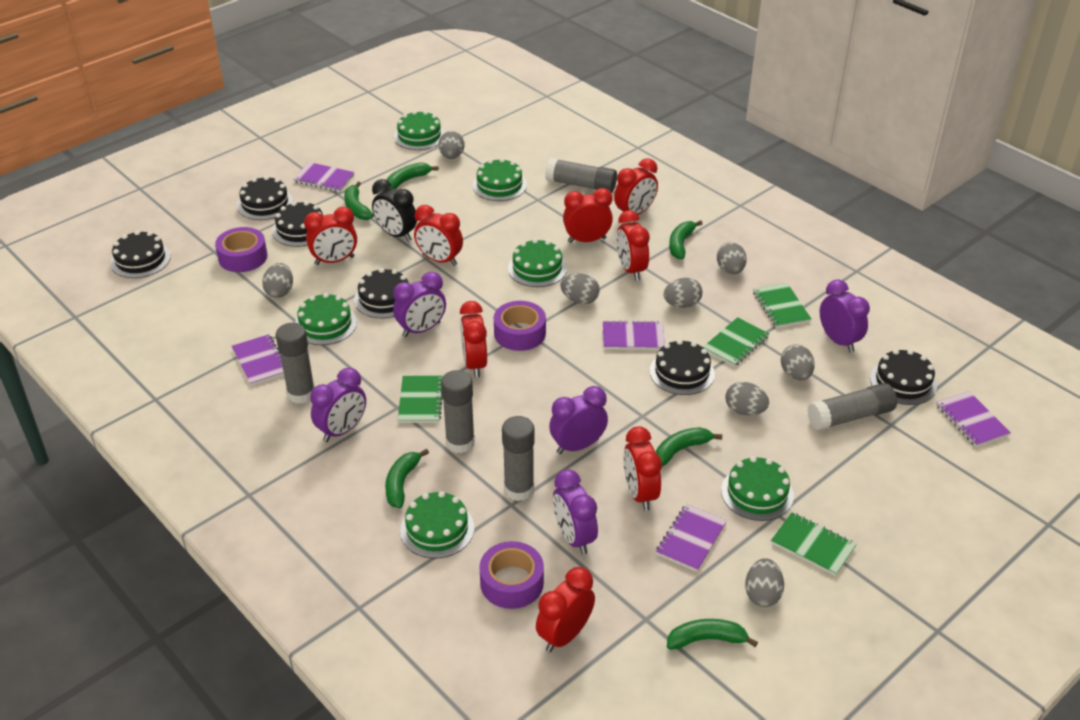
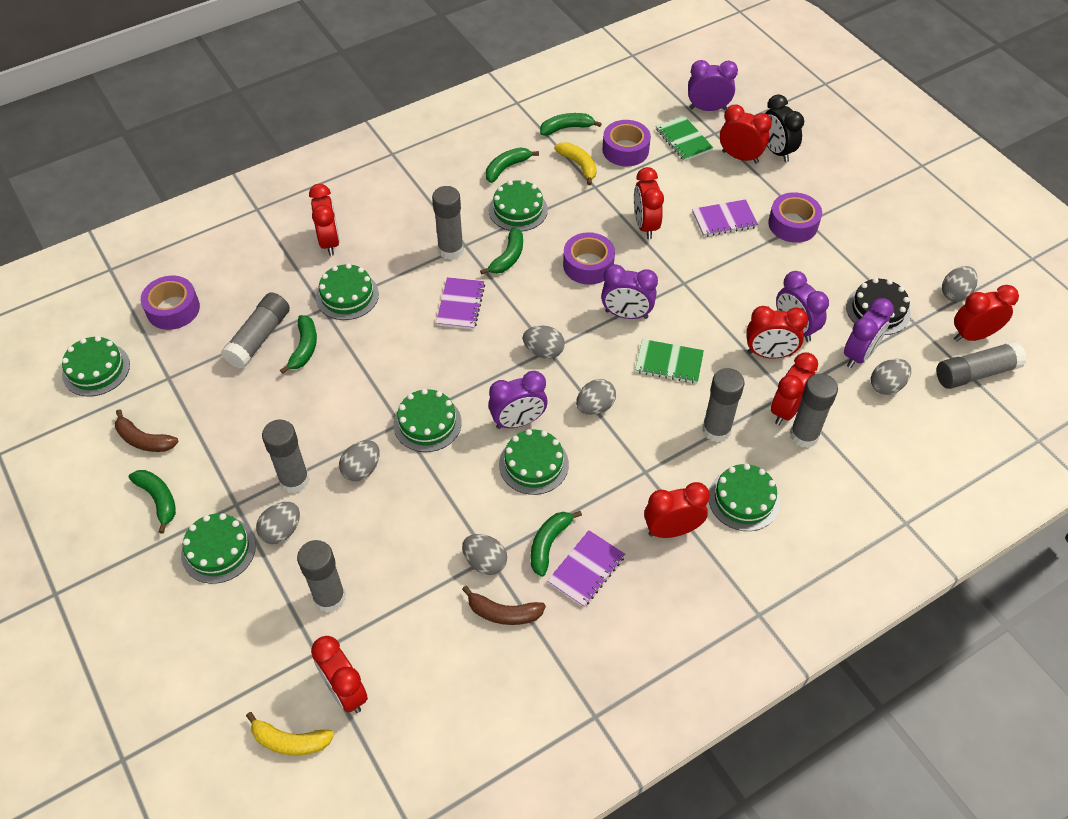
black cake: [110,231,171,278] [237,176,293,220] [272,201,323,247] [354,268,409,318] [650,339,715,395] [870,349,937,405] = 6 -> [846,278,911,335] = 1
brown banana: none = 0 -> [115,409,179,452] [462,586,546,625] = 2
green cake: [295,293,357,345] [394,111,445,150] [400,491,474,558] [473,158,527,201] [508,239,567,287] [721,456,794,521] = 6 -> [62,336,130,397] [181,513,256,584] [316,263,379,320] [393,389,462,452] [489,180,548,231] [499,429,569,495] [709,463,780,531] = 7
green notebook: [398,376,443,423] [703,317,769,367] [753,283,811,328] [771,512,856,576] = 4 -> [635,339,704,384] [656,116,713,161] = 2
grey egg: [262,263,293,298] [439,131,465,159] [560,273,600,304] [663,278,702,308] [717,242,747,274] [725,382,769,416] [745,558,784,607] [781,344,815,380] = 8 -> [256,502,300,544] [339,440,380,481] [462,534,507,575] [523,325,565,359] [576,379,616,415] [871,359,911,395] [942,266,978,302] = 7
grey glue stick: [276,323,315,404] [441,370,475,453] [502,416,535,501] [545,158,617,193] [807,383,897,431] = 5 -> [221,292,290,369] [262,419,310,493] [297,540,346,613] [432,186,464,260] [702,368,744,443] [790,374,838,448] [936,341,1026,389] = 7
purple notebook: [232,334,284,386] [293,162,355,192] [603,320,665,350] [656,504,727,572] [936,391,1011,447] = 5 -> [436,277,485,329] [547,530,625,607] [692,199,758,237] = 3
purple tape: [215,227,267,272] [479,541,544,609] [494,301,546,351] = 3 -> [141,276,200,330] [563,232,615,285] [603,120,651,166] [768,192,822,243] = 4
yellow banana: none = 0 -> [246,712,334,756] [554,142,597,185] = 2

